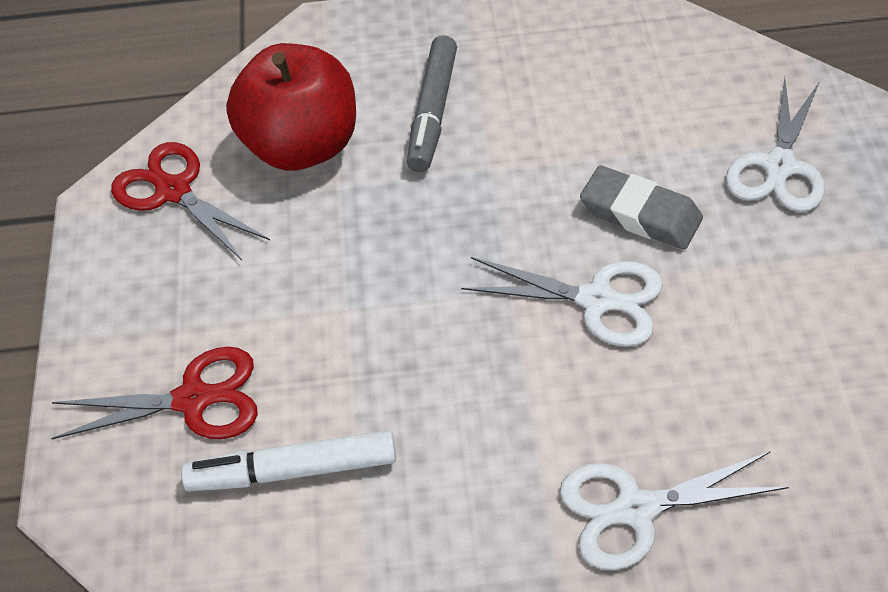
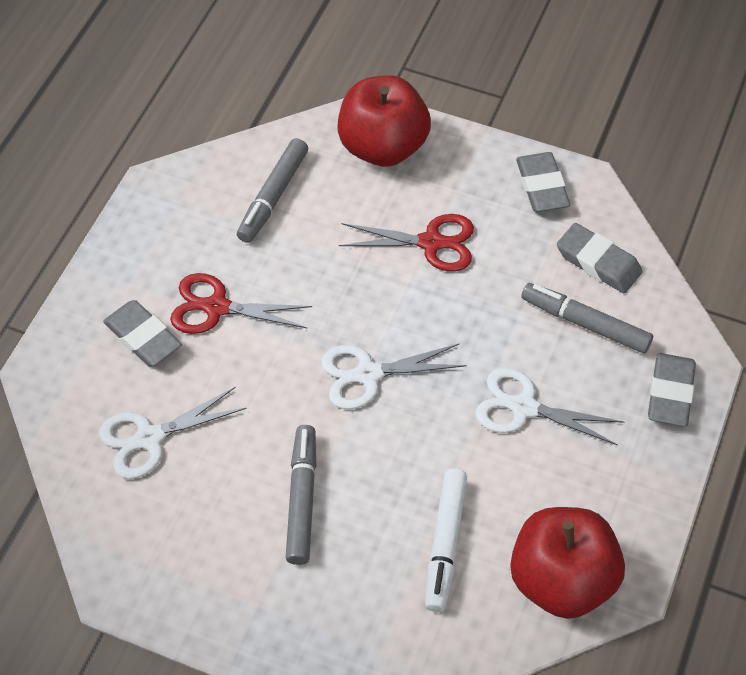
grey eraser: [580,166,703,249] = 1 -> [103,300,182,366] [516,152,570,212] [557,223,643,293] [648,353,696,427] = 4
grey marker: [407,35,457,172] = 1 -> [237,138,308,243] [286,425,316,565] [521,283,653,353] = 3
red apple: [226,43,356,171] = 1 -> [337,75,431,167] [510,507,625,619] = 2

